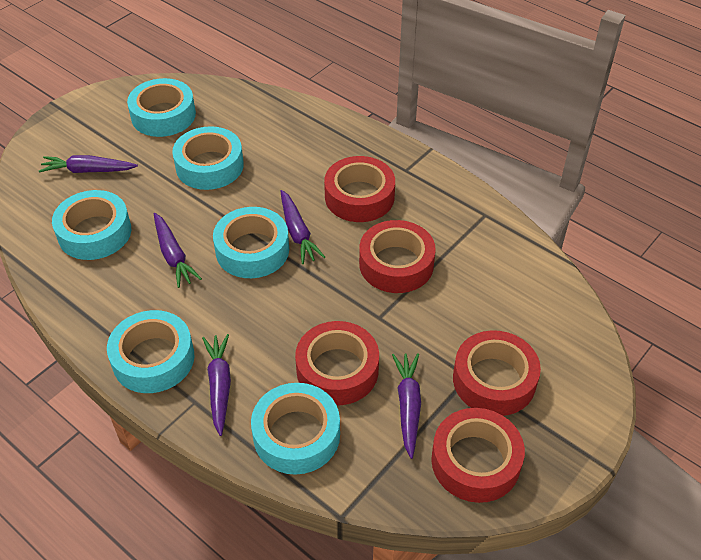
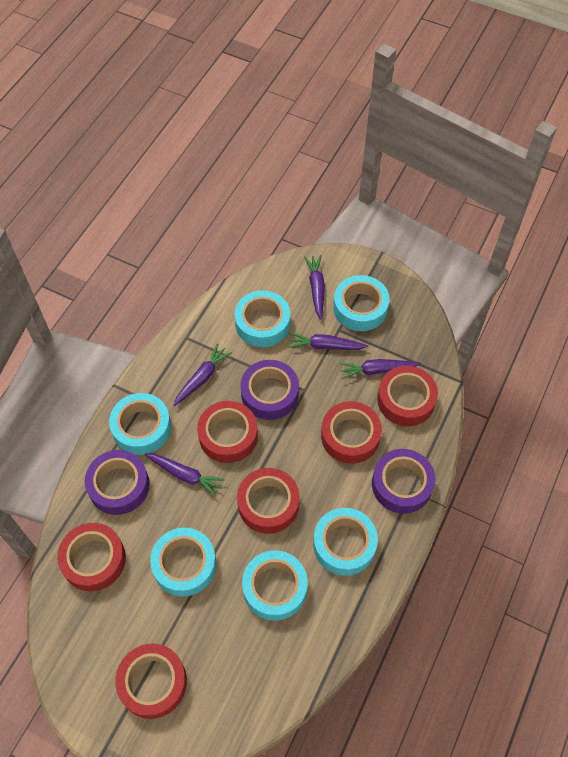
purple tape: none = 0 -> [85,450,150,515] [240,360,299,420] [372,449,435,514] = 3
red tape: [295,321,379,405] [324,156,395,222] [359,220,436,293] [431,408,525,503] [453,330,541,416] = 5 -> [57,523,126,591] [115,643,187,719] [197,401,258,463] [237,468,300,534] [321,401,382,464] [377,366,438,426] = 6

